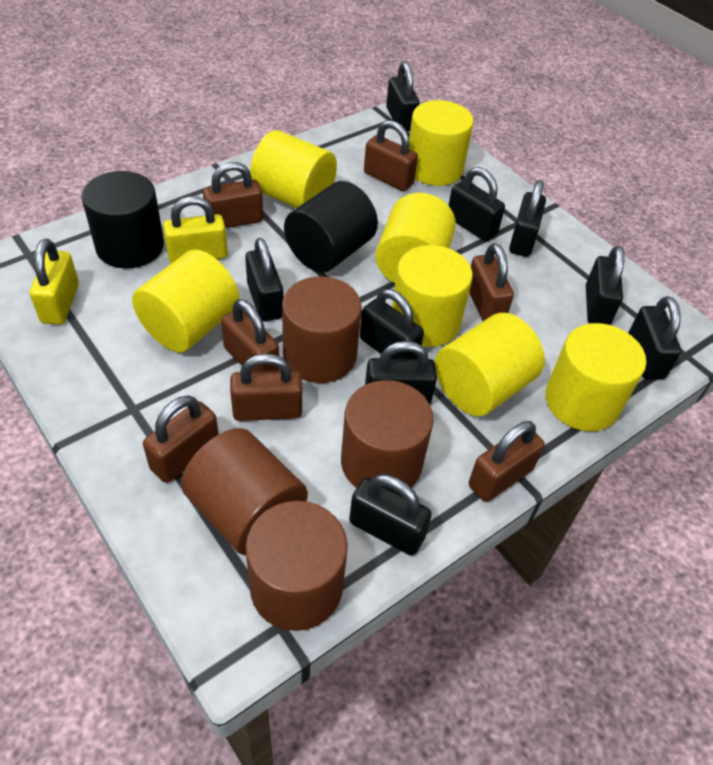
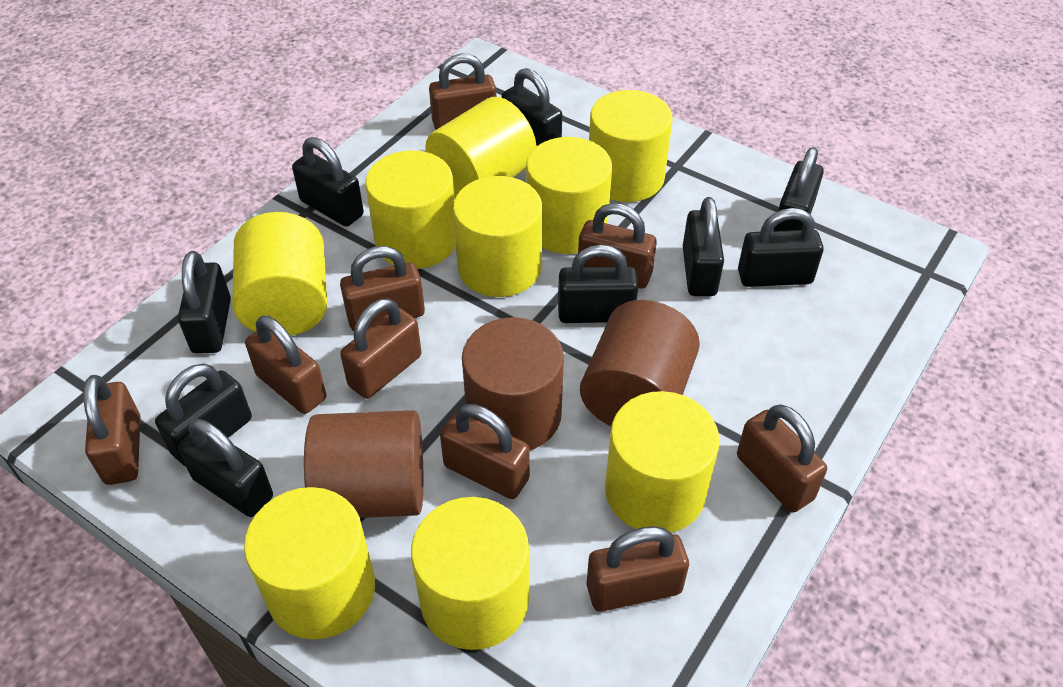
black cylinder: [81,171,164,269] [284,181,378,273] = 2 -> none = 0
brown cylinder: [181,428,308,555] [245,501,348,631] [282,276,362,383] [341,380,434,492] = 4 -> [304,410,423,518] [462,317,564,450] [580,300,700,426] = 3
brown padlock: [143,396,219,483] [203,162,263,228] [221,299,279,372] [230,354,302,421] [364,120,418,191] [469,243,514,321] [469,421,545,502] = 7 -> [83,375,140,485] [245,316,326,414] [340,246,425,331] [340,298,421,399] [429,53,496,130] [440,404,530,499] [578,203,657,288] [587,526,689,612] [737,404,827,512] = 9
yellow cylinder: [132,249,239,353] [250,130,337,208] [376,193,456,283] [392,245,473,347] [409,100,474,186] [435,313,545,416] [545,323,646,431] = 7 -> [232,212,327,336] [244,487,375,639] [365,150,456,269] [411,497,529,650] [425,97,537,199] [453,176,542,297] [526,137,612,254] [589,90,673,202] [605,391,720,533] = 9
yellow padlock: [30,239,79,325] [163,196,228,264] = 2 -> none = 0

